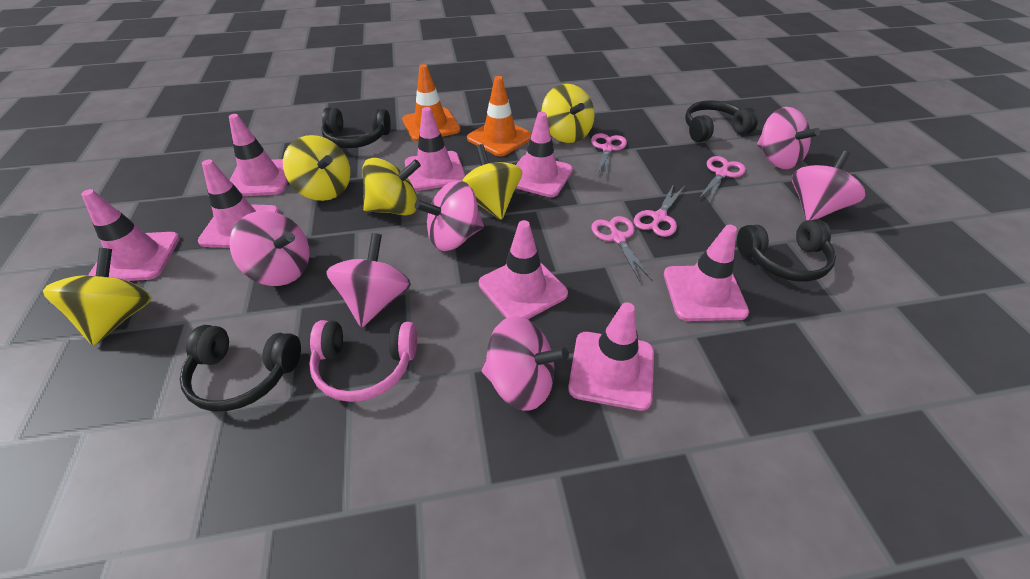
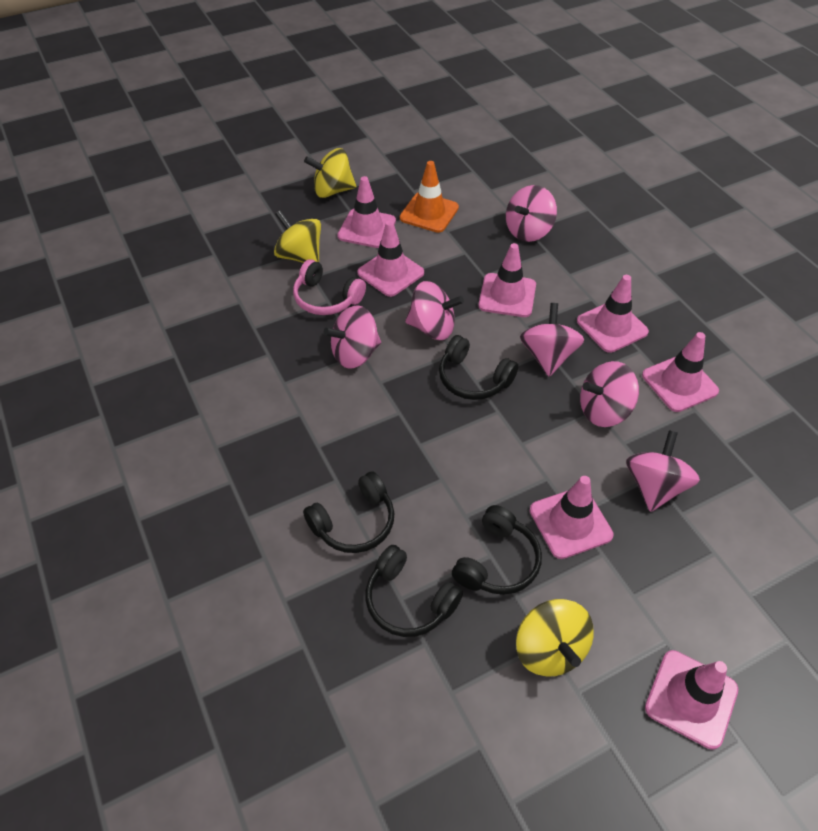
orange traffic cone: [402,64,460,142] [467,76,532,156] = 2 -> [400,161,459,233] = 1
pink scissors: [591,133,627,176] [591,216,652,281] [634,184,685,237] [699,156,746,203] = 4 -> none = 0
pink traffic cone: [81,189,180,281] [198,159,280,248] [229,114,288,196] [405,107,465,191] [479,220,568,319] [516,112,573,197] [568,302,654,411] [664,225,749,321] = 8 -> [337,176,396,248] [357,221,424,297] [478,243,536,317] [530,476,614,559] [577,275,649,353] [642,332,719,412] [645,650,738,750] = 7
yellow spinning top: [43,248,152,346] [283,135,351,201] [362,158,421,215] [461,144,522,220] [542,84,595,143] = 5 -> [274,210,321,263] [304,148,356,198] [516,599,594,676] = 3

